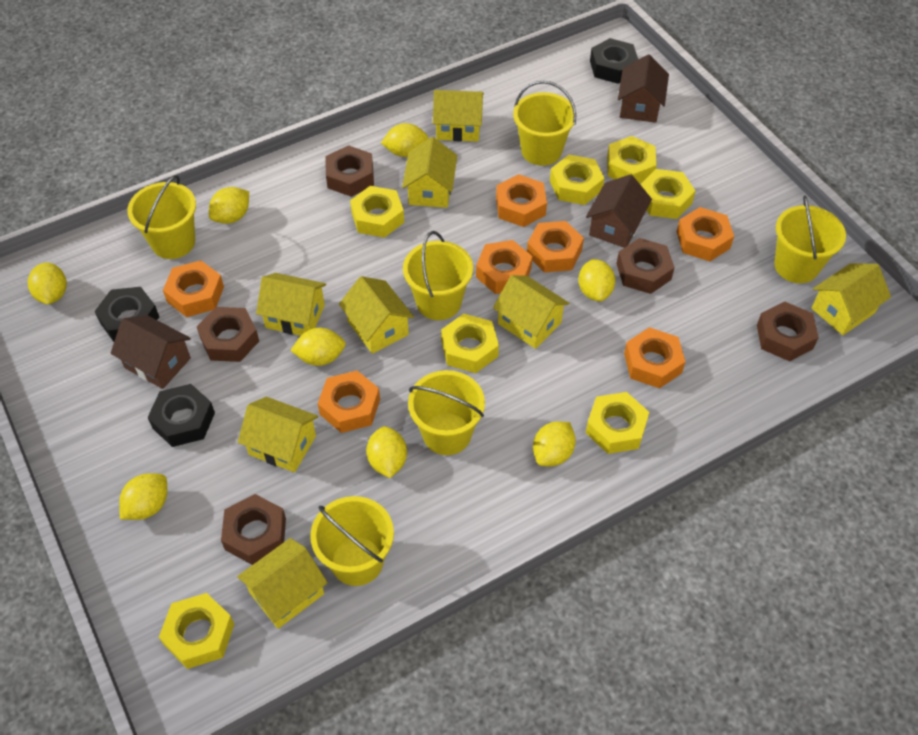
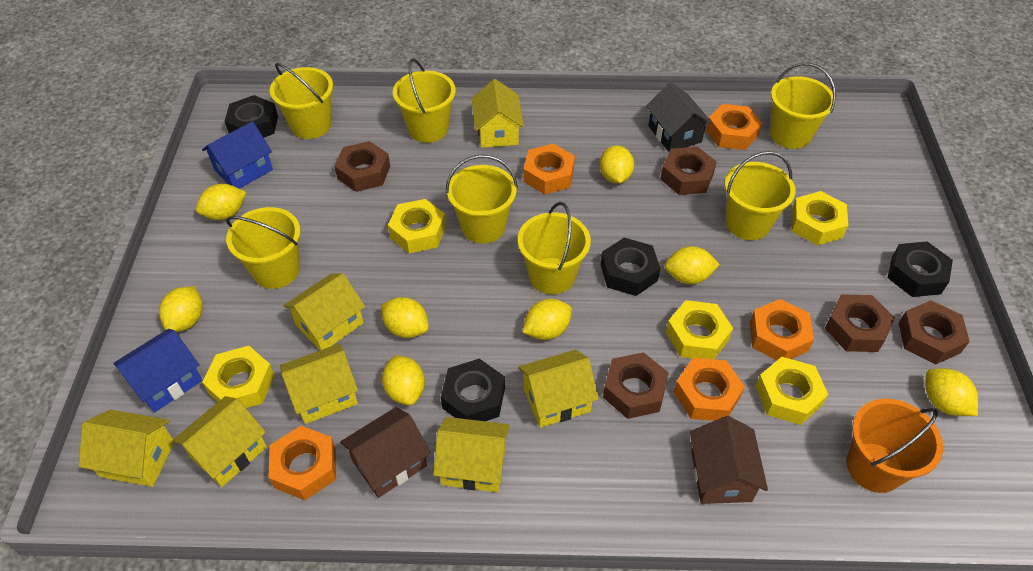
black house: none = 0 -> [646,82,712,152] = 1
black nut: [95,287,159,342] [147,384,215,447] [590,38,638,84] = 3 -> [225,95,278,138] [441,358,505,421] [601,238,660,296] [888,241,953,297] = 4
blue house: none = 0 -> [113,329,203,412] [202,121,273,189] = 2
brown house: [111,315,191,389] [586,174,652,248] [618,54,669,123] = 3 -> [340,407,431,498] [690,416,768,504] = 2
orange bucket: none = 0 -> [847,399,943,493] = 1
orange nut: [163,260,224,317] [318,371,380,433] [476,240,533,294] [496,174,547,227] [527,221,584,272] [624,327,686,388] [677,207,734,261] = 7 -> [268,426,336,500] [523,144,575,195] [674,358,745,421] [706,104,762,150] [750,299,814,360] = 5
yellow bucket: [127,175,196,259] [310,496,394,586] [403,231,473,320] [408,370,485,455] [513,81,577,166] [774,195,846,283] = 6 -> [226,207,301,289] [270,63,333,139] [393,59,456,143] [446,155,518,244] [518,202,591,294] [725,151,795,240] [770,63,836,149] = 7
yellow house: [237,538,328,629] [238,397,318,473] [256,273,326,336] [339,276,414,354] [402,137,457,208] [433,90,484,142] [493,275,570,349] [811,263,891,335] = 8 -> [79,410,174,487] [173,396,267,487] [280,344,358,424] [283,273,365,350] [433,417,510,492] [472,79,524,148] [518,350,599,428] = 7
yellow nut: [159,593,234,669] [350,186,404,238] [441,314,499,373] [550,155,604,205] [586,392,649,454] [607,136,657,184] [640,169,695,219] = 7 -> [202,346,275,408] [388,199,446,253] [666,300,733,359] [755,357,829,425] [791,191,848,246] = 5

